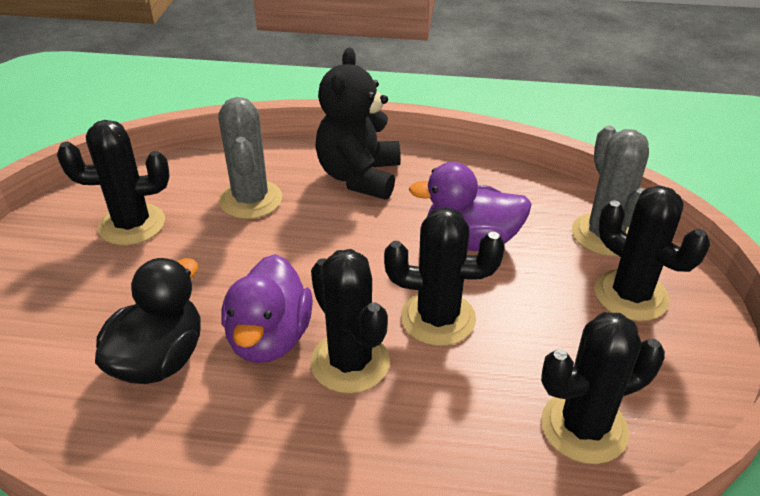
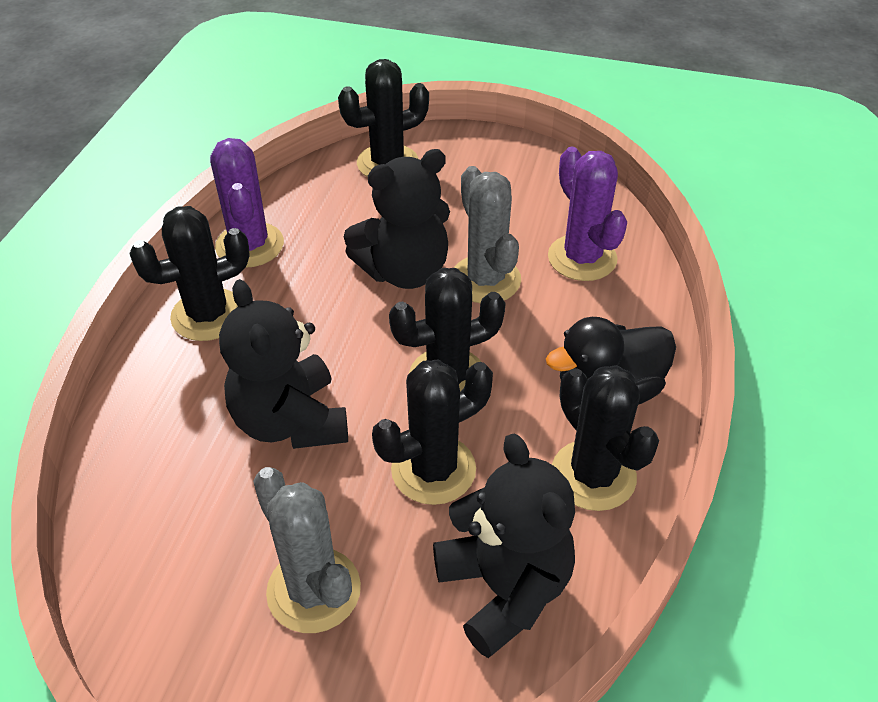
black teddy bear: [315,48,401,200] = 1 -> [219,279,348,449] [344,149,450,289] [433,434,575,658] = 3
purple cactus: none = 0 -> [210,138,284,268] [548,147,627,281] = 2
purple duck: [221,254,313,363] [409,162,532,251] = 2 -> none = 0

